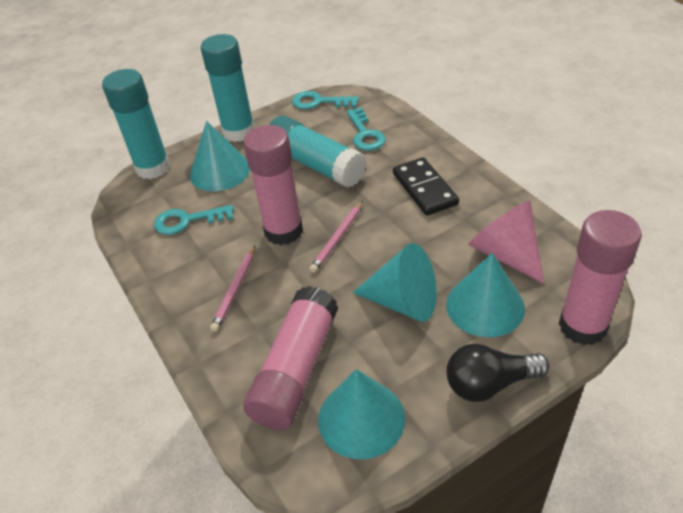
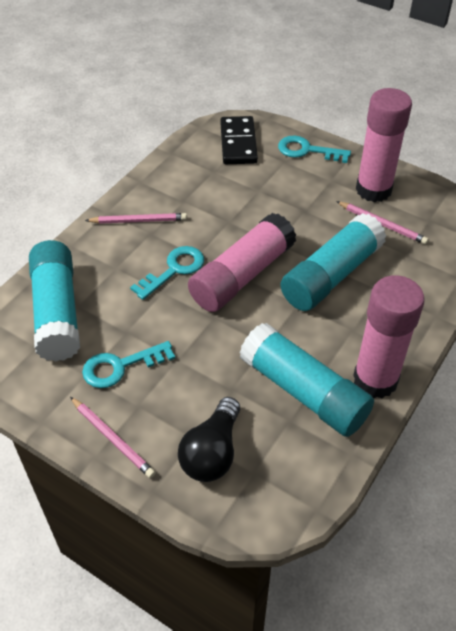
pink cone: [469,201,544,284] = 1 -> none = 0
pink pencil: [210,246,255,332] [309,201,363,273] = 2 -> [70,397,156,478] [85,213,187,224] [336,201,429,244] = 3
turquoise cone: [190,121,250,192] [318,369,405,460] [353,243,437,322] [446,253,525,337] = 4 -> none = 0

